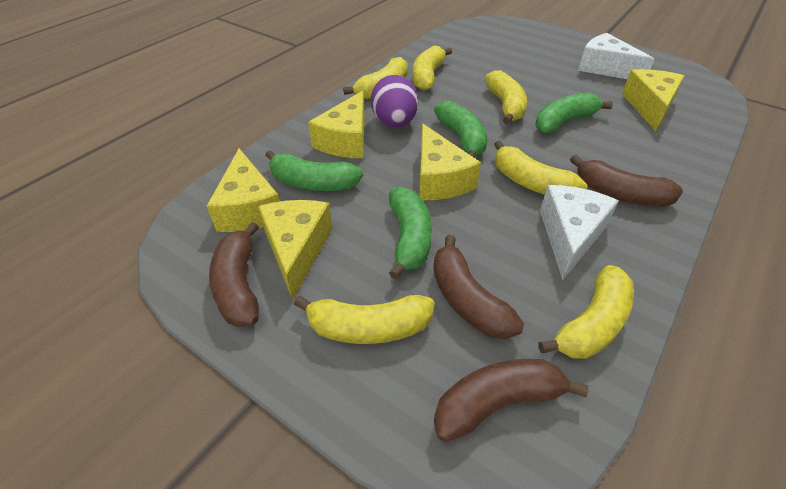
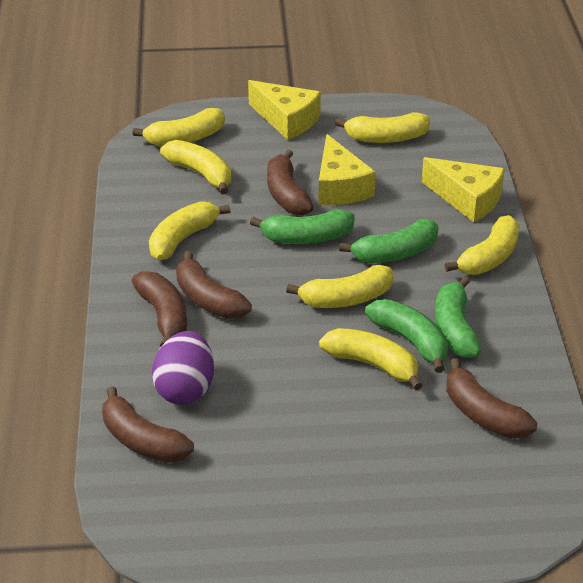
brown banana: [209,222,259,327] [433,235,524,339] [434,359,588,442] [570,155,683,207] = 4 -> [102,386,194,463] [132,271,187,347] [176,251,252,319] [267,150,314,215] [446,358,537,439] = 5
white cheese: [540,185,619,280] [578,33,654,79] = 2 -> none = 0
yellow banana: [294,295,435,344] [343,57,408,99] [413,46,452,91] [485,70,527,124] [494,140,587,195] [538,265,634,359] = 6 -> [132,108,225,146] [149,201,231,260] [160,140,231,194] [286,265,394,308] [319,328,423,390] [335,112,430,143] [444,215,520,275] = 7
yellow cheese: [207,148,280,232] [258,200,333,300] [308,91,365,158] [419,124,481,200] [622,69,684,131] = 5 -> [248,80,321,140] [318,134,376,205] [422,157,505,222] = 3

